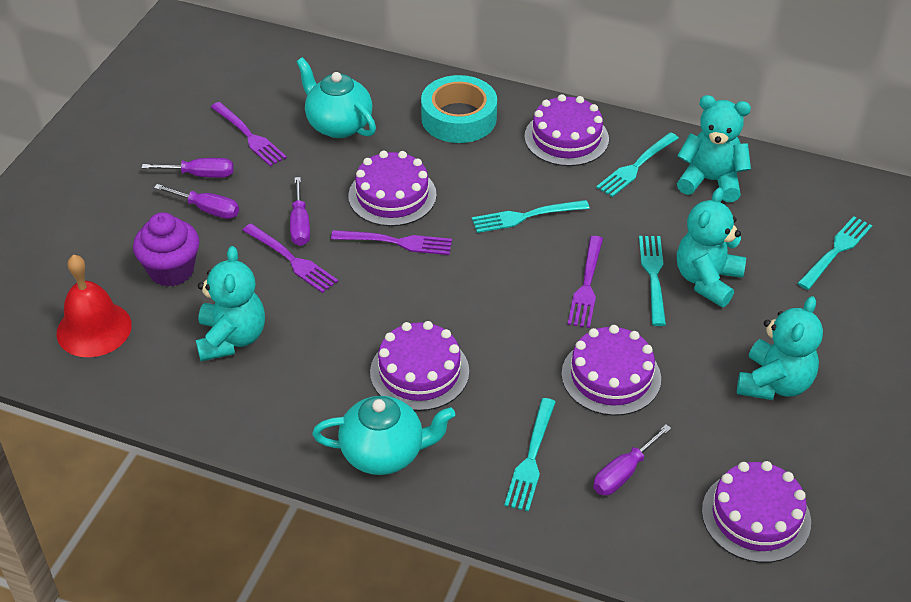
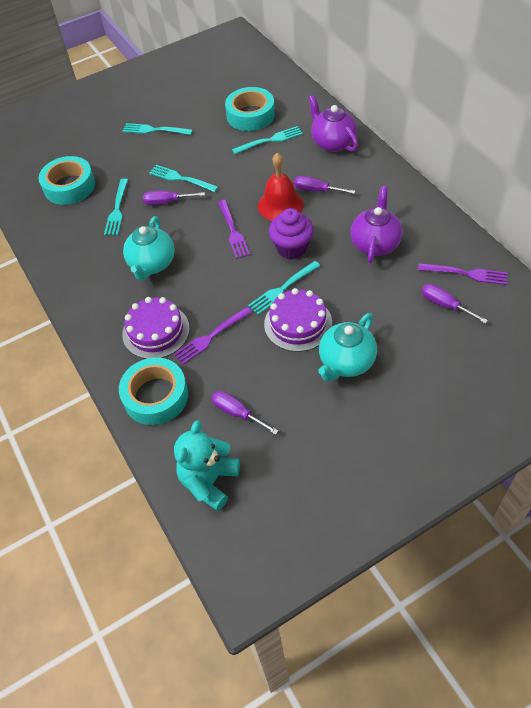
purple cake: [348,151,437,226] [370,321,469,411] [524,94,609,166] [562,325,661,416] [702,461,811,563] = 5 -> [122,297,190,359] [264,288,332,352] = 2
purple fork: [211,102,287,166] [242,224,338,293] [331,230,452,255] [567,236,603,328] = 4 -> [173,307,252,365] [218,200,250,259] [418,263,508,285] = 3
purple teapot: none = 0 -> [308,95,358,152] [350,186,402,263] = 2
turquoise tape: [421,75,497,143] = 1 -> [39,156,95,205] [119,357,188,425] [225,87,275,131] = 3
turquoise teddy bear: [196,246,265,361] [677,95,751,202] [677,188,746,307] [737,296,823,400] = 4 -> [174,420,240,511] = 1

